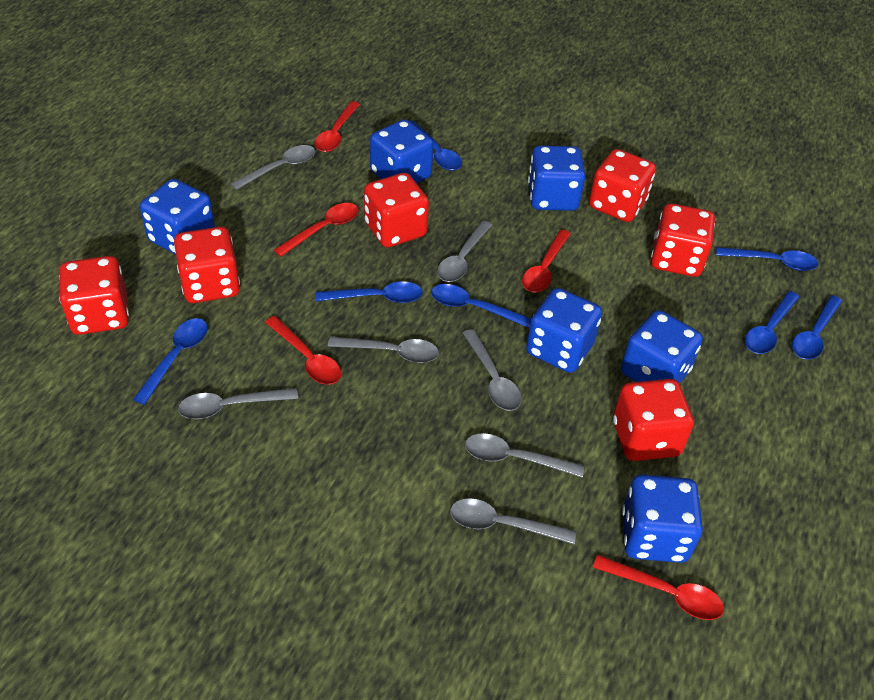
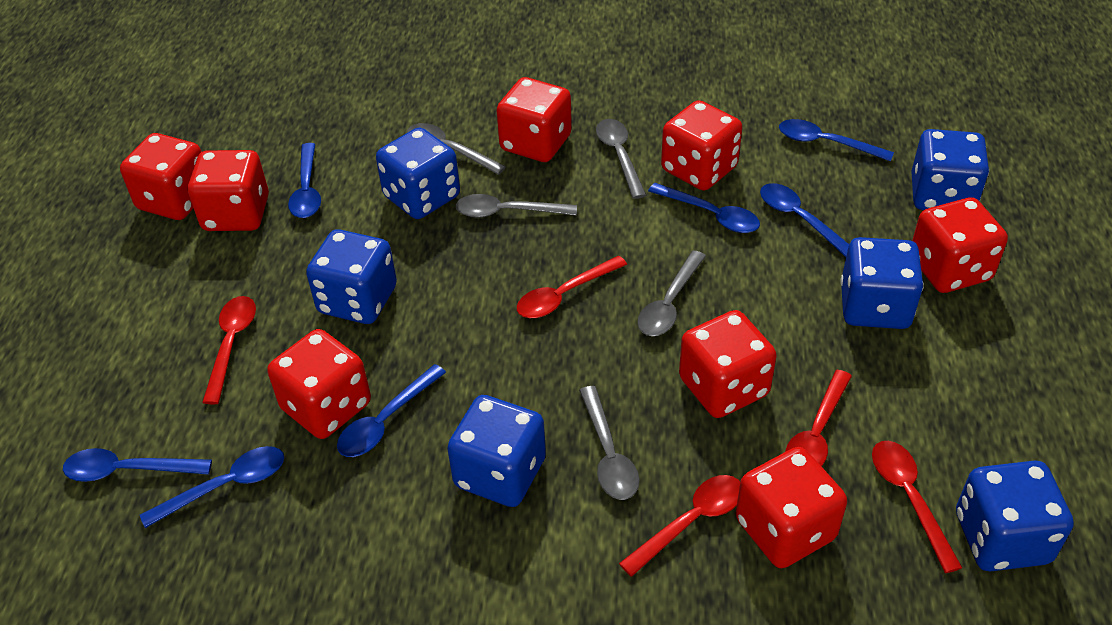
grey spoon: [178,388,298,419] [230,145,315,190] [328,336,439,363] [437,221,492,282] [450,498,576,544] [463,329,522,411] [465,433,585,478] = 7 -> [407,123,506,175] [455,194,577,218] [579,386,639,500] [596,119,646,199] [638,250,706,336] = 5
red dice: [59,256,129,335] [174,227,240,303] [364,173,429,247] [589,149,656,222] [613,379,694,461] [651,203,715,277] = 6 -> [120,133,202,220] [188,150,269,231] [267,329,371,439] [496,77,572,162] [661,100,742,191] [679,310,777,418] [736,447,847,568] [912,197,1008,293] = 8

